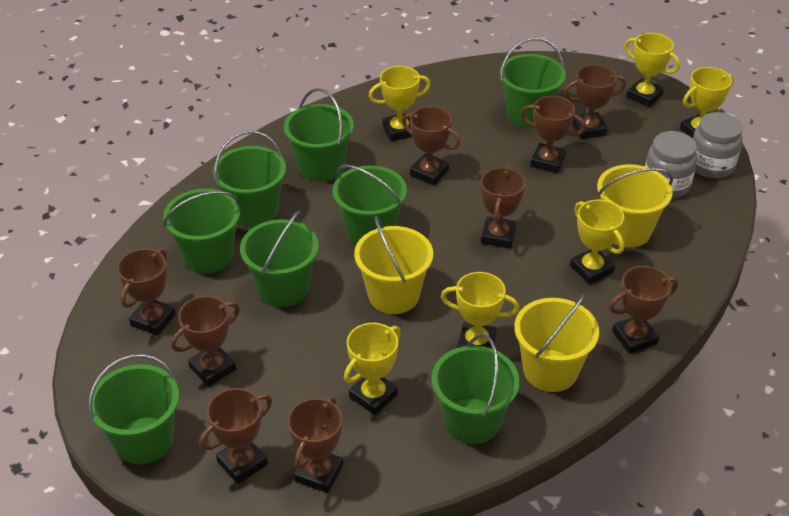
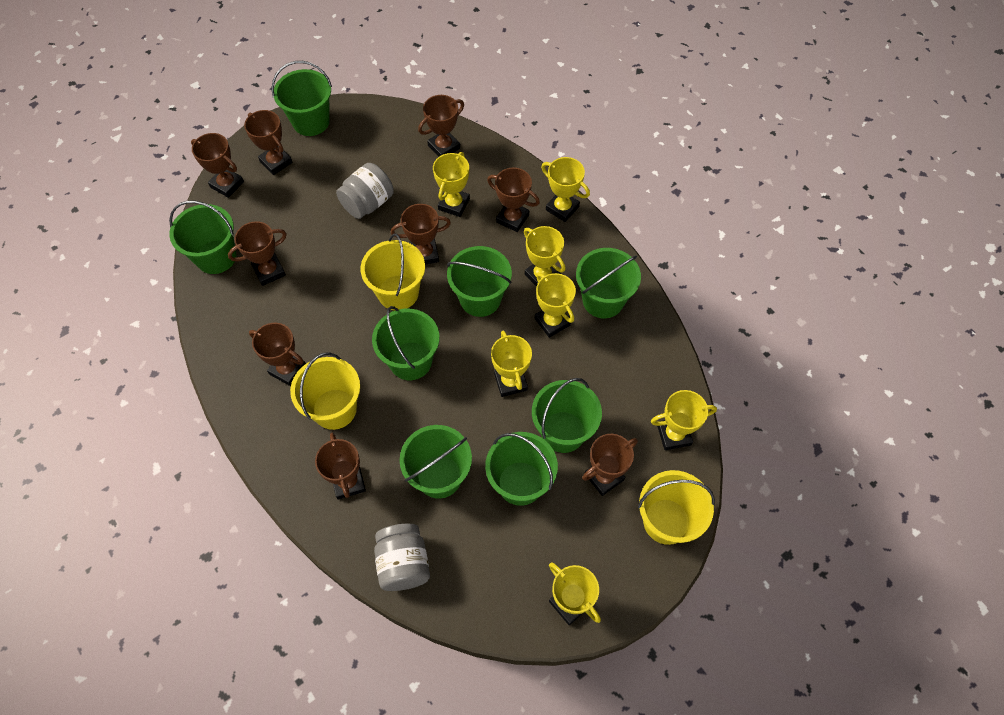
yellow trophy: [344,323,401,415] [369,66,431,141] [441,272,519,349] [570,200,624,284] [624,33,680,107] [680,67,734,138] = 6 -> [433,152,470,217] [491,331,532,397] [524,226,566,287] [535,273,576,338] [541,157,590,222] [549,562,601,625] [651,390,717,450] = 7

